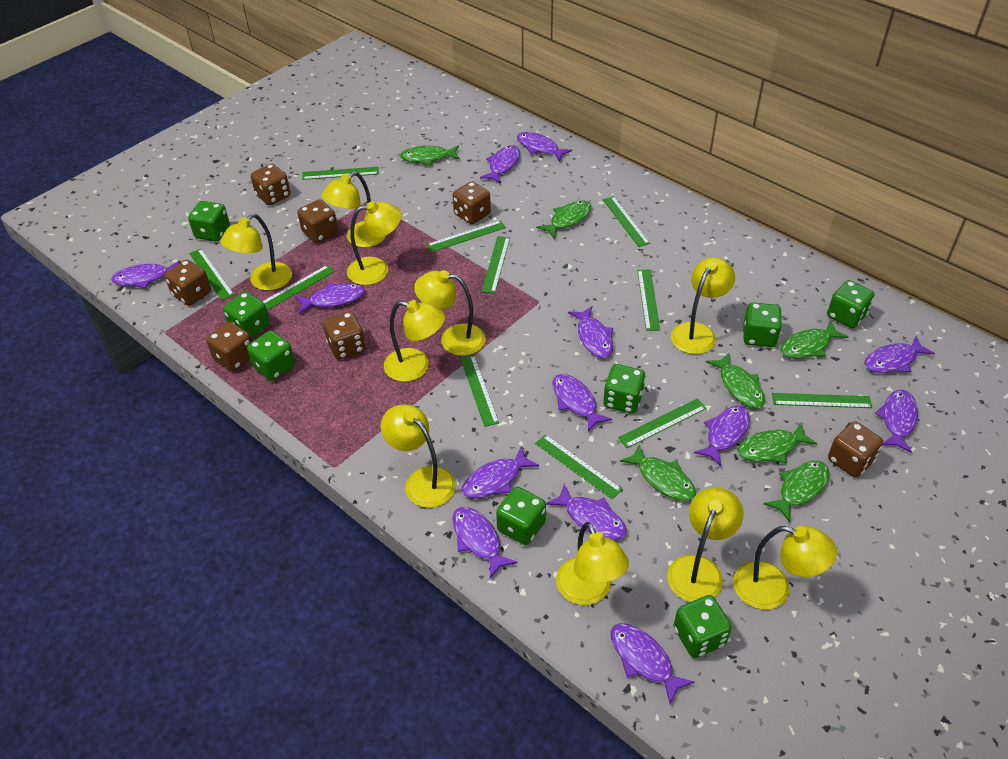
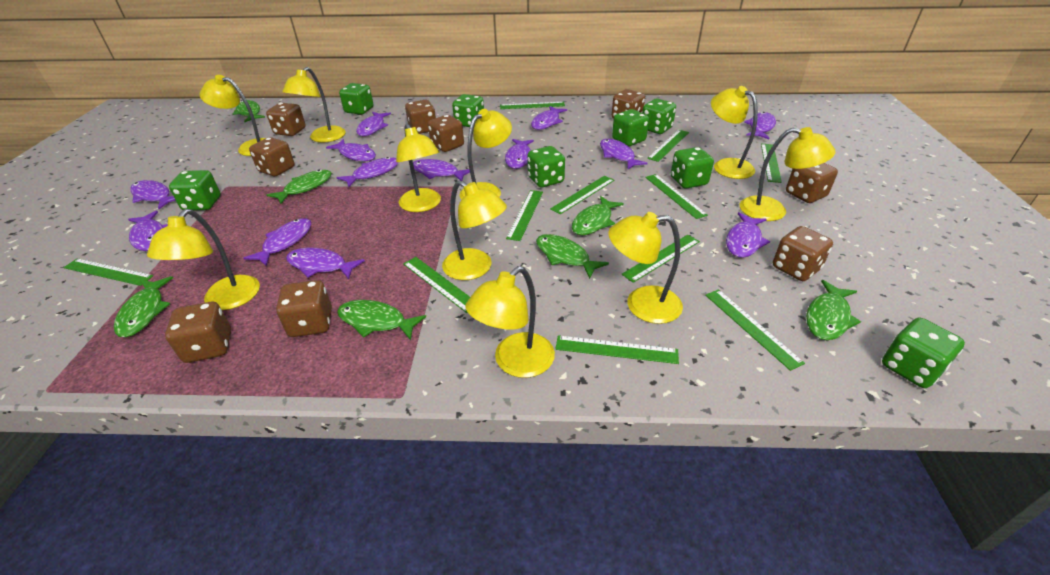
brown dice: [165,259,211,306] [206,322,252,371] [251,164,290,205] [297,199,338,243] [323,311,366,360] [453,181,491,224] [828,421,883,477] = 7 -> [165,302,231,363] [249,137,295,176] [266,103,306,136] [276,280,332,337] [405,100,436,134] [428,115,464,152] [612,89,645,119] [773,226,833,281] [786,163,838,203] = 9

